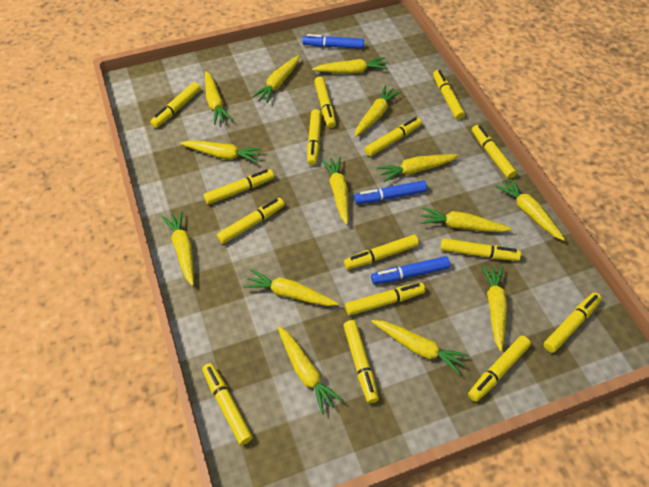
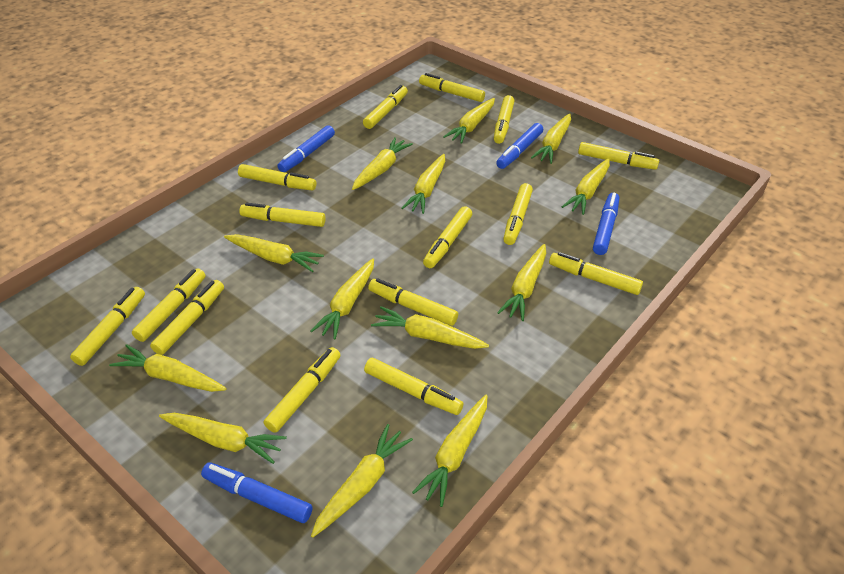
blue marker: [302,34,364,49] [354,180,427,204] [371,256,450,284] = 3 -> [201,462,313,523] [277,125,335,172] [496,123,543,169] [593,193,619,255] = 4
yellow carrot: [162,211,194,286] [180,140,262,163] [205,71,232,125] [243,269,339,306] [252,55,300,103] [277,326,343,414] [312,57,388,74] [321,157,349,225] [355,85,401,137] [371,320,469,375] [377,154,459,182] [420,207,512,232] [481,265,507,352] [495,178,566,241] = 14 -> [109,344,227,392] [159,413,287,464] [224,234,324,272] [310,258,374,340] [311,424,413,538] [352,137,413,190] [371,306,489,349] [402,154,445,214] [412,395,487,507] [443,98,495,144] [497,244,546,321] [531,113,571,164] [562,158,610,215] = 13

